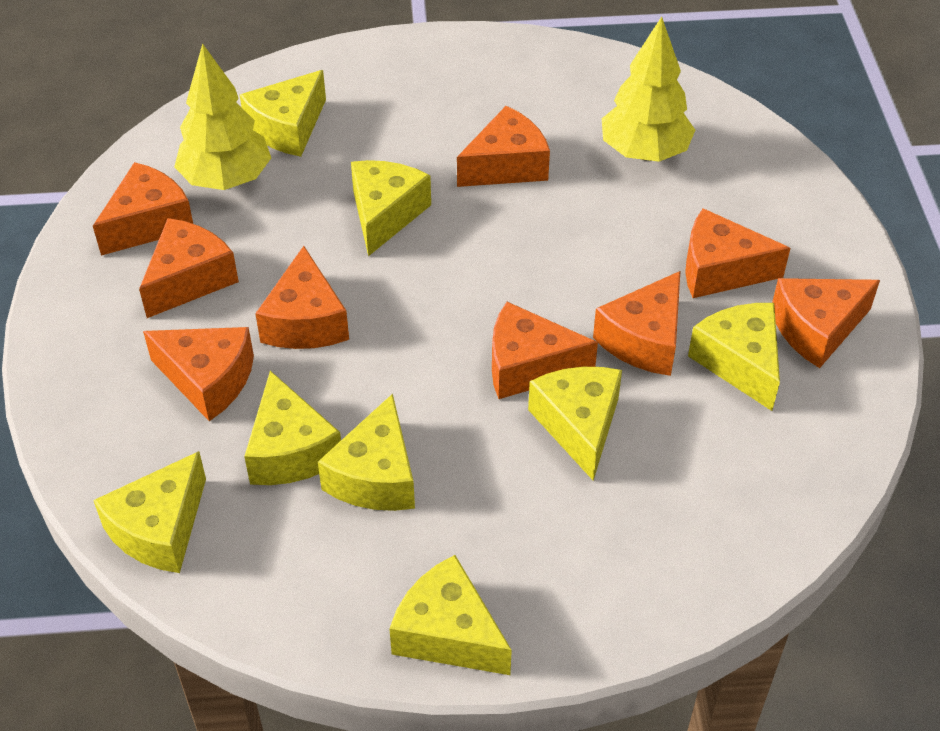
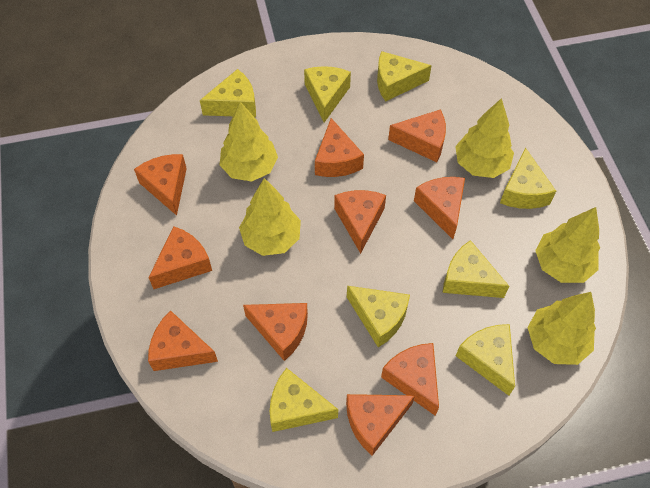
orange cheese: [93,162,193,255] [139,218,239,318] [143,327,254,421] [255,246,349,349] [457,106,550,187] [492,302,598,399] [593,271,680,376] [685,208,790,298] [772,278,880,368] = 9 -> [134,154,187,216] [148,226,212,289] [148,310,218,371] [243,303,308,361] [315,118,364,177] [334,190,386,254] [346,394,415,456] [381,343,439,416] [388,109,446,162] [414,177,465,239] = 10
yellow tree: [174,43,271,190] [602,17,695,162] = 2 -> [220,102,278,181] [239,178,301,256] [455,98,514,178] [528,292,596,365] [535,207,600,283] = 5

